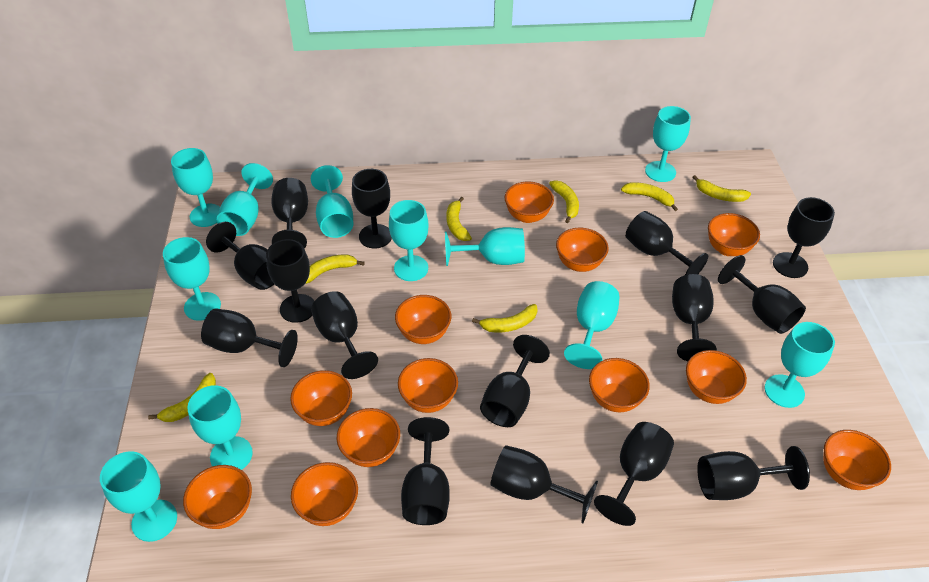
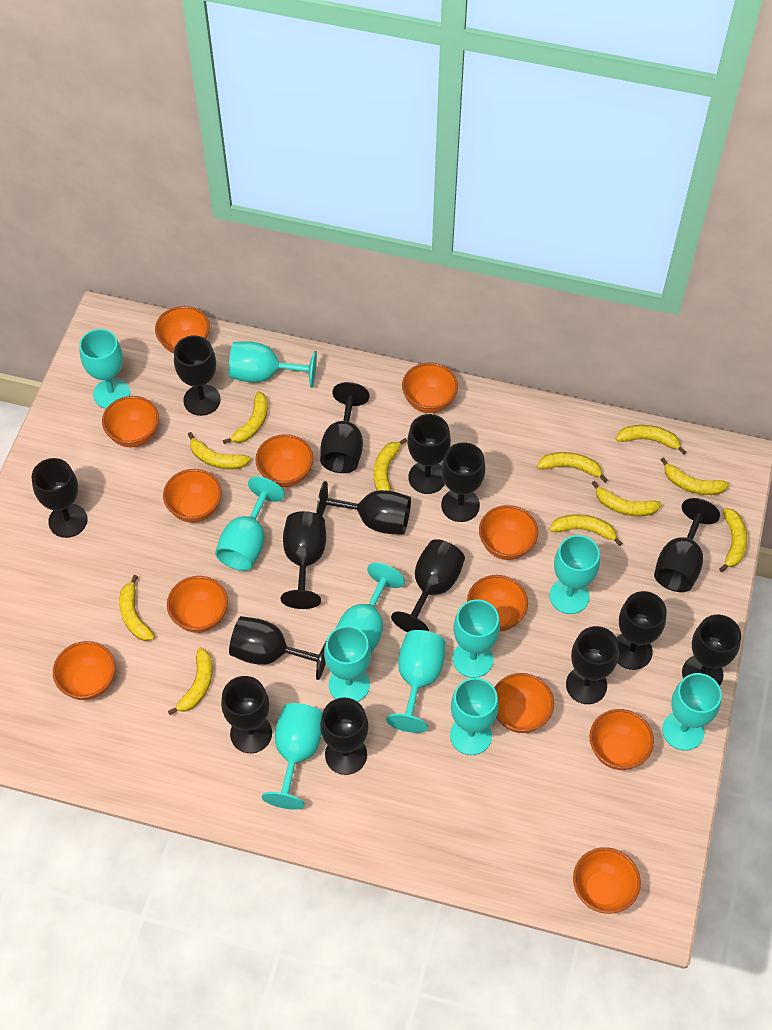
yellow banana: [148,373,216,422] [305,254,365,284] [447,196,472,241] [472,304,538,333] [549,180,579,223] [621,182,678,211] [692,175,751,202] = 7 -> [119,575,155,641] [168,647,213,715] [188,432,251,469] [223,391,268,444] [374,438,407,491] [537,452,608,483] [549,514,623,546] [591,481,662,516] [616,425,686,455] [661,457,729,495] [719,508,747,572] = 11

